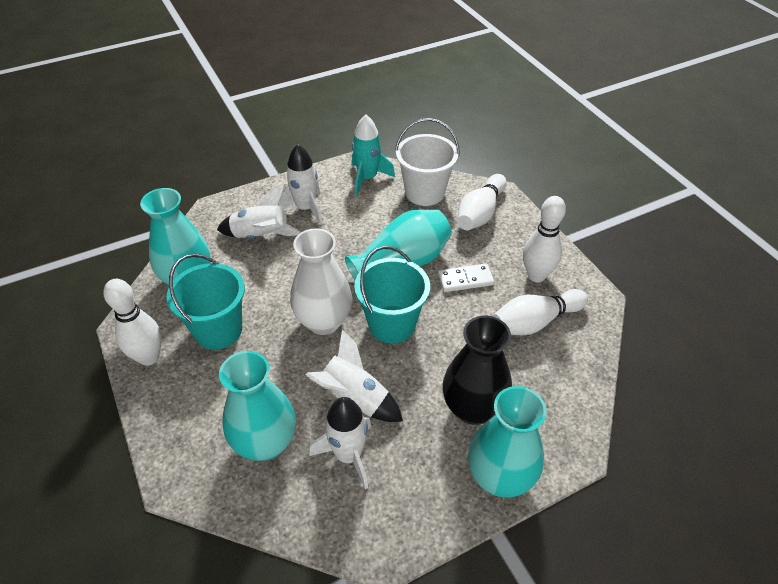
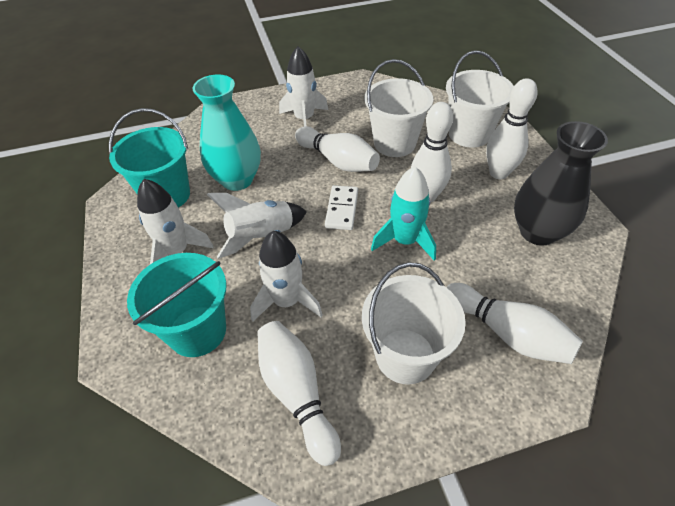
turquoise vase: [140,188,211,286] [219,351,296,461] [345,210,452,280] [468,386,547,497] = 4 -> [193,74,261,191] = 1
white bowling pin: [103,279,162,366] [457,174,507,230] [492,289,588,335] [523,196,566,282] = 4 -> [257,321,341,466] [295,126,380,172] [411,102,453,203] [446,283,583,364] [486,78,538,179] = 5
white bucket: [395,118,460,206] = 1 -> [362,262,466,385] [364,59,433,157] [446,50,514,148] = 3
white vase: [290,228,352,335] = 1 -> none = 0

